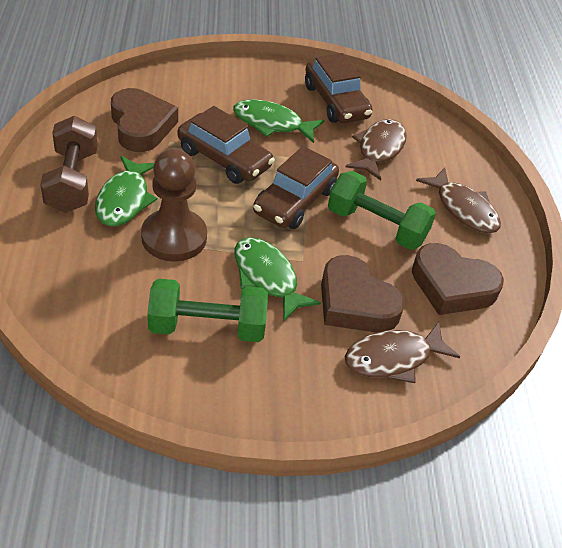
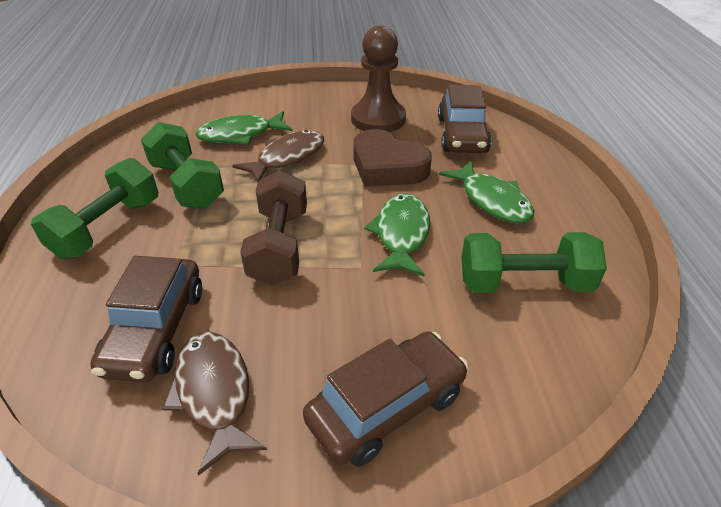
brown fish: [345,322,460,383] [346,119,406,181] [416,168,501,234] = 3 -> [162,332,267,476] [232,130,324,183] = 2
brown heart: [111,88,178,152] [321,255,405,333] [412,243,504,315] = 3 -> [353,129,432,187] = 1
green dumbbell: [147,279,268,342] [328,171,436,250] = 2 -> [31,158,158,259] [141,122,224,208] [461,232,607,293] = 3

